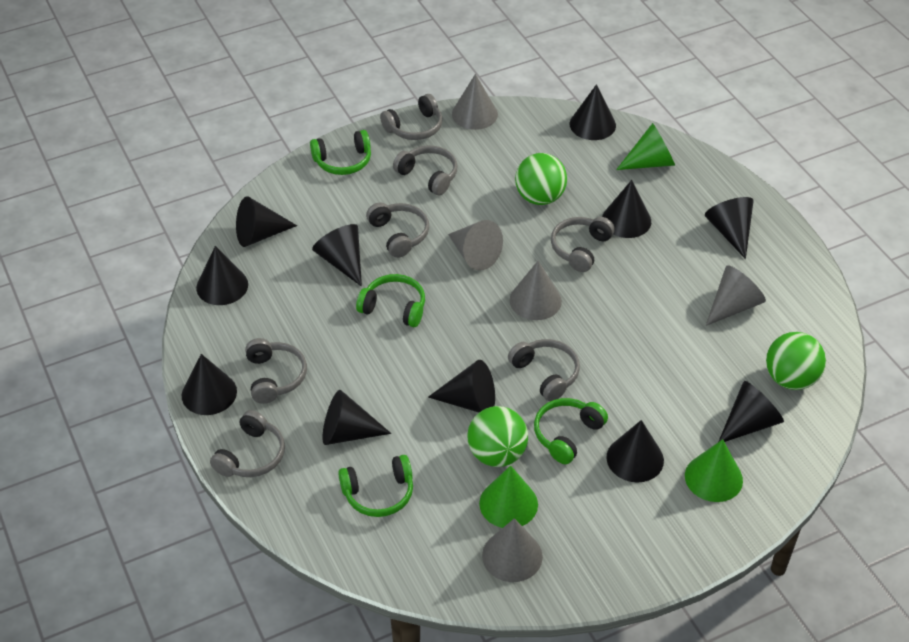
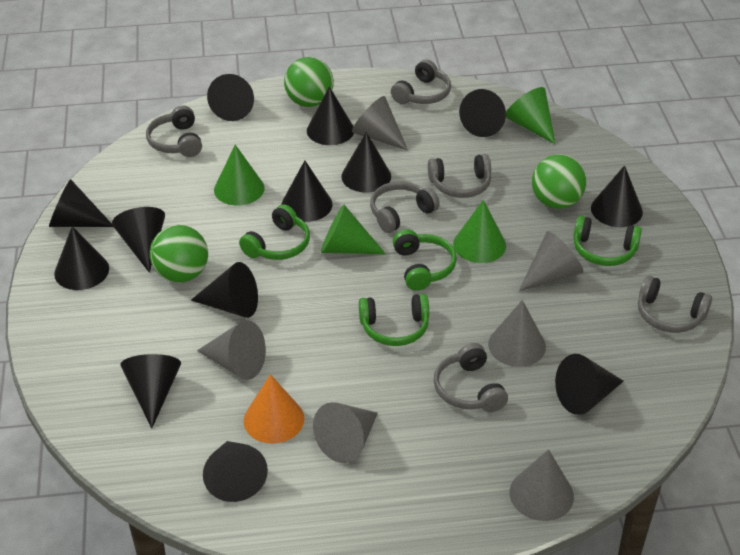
black cone: [182,354,237,415] [196,246,248,305] [236,196,297,247] [312,224,362,287] [323,390,391,445] [428,360,495,413] [570,84,616,140] [602,180,651,238] [606,420,664,482] [705,197,754,259] [718,381,784,442] = 11 -> [49,179,113,227] [54,226,109,290] [112,207,165,273] [120,354,181,429] [191,262,258,318] [203,441,268,502] [207,74,254,121] [281,160,332,222] [307,87,354,145] [341,132,391,193] [459,89,506,137] [555,354,624,415] [591,165,643,227] = 13
green cone: [479,465,538,528] [616,123,675,170] [685,439,743,502] = 3 -> [214,145,265,205] [321,205,386,254] [453,200,506,263] [506,87,555,144] = 4
grey cone: [448,220,503,271] [452,74,498,130] [482,518,543,582] [510,261,562,320] [706,265,766,326] = 5 -> [197,320,266,380] [313,402,378,463] [352,96,408,151] [488,300,546,367] [510,449,574,521] [519,231,583,291] = 6
grey headphones: [210,410,285,477] [245,338,307,404] [366,202,429,258] [380,94,443,140] [393,146,458,195] [508,339,580,402] [551,217,615,272] = 7 -> [146,106,202,157] [370,181,440,233] [391,59,451,104] [428,154,491,198] [434,343,508,412] [638,276,712,333] = 6
orange cone: none = 0 -> [244,374,304,444] = 1

